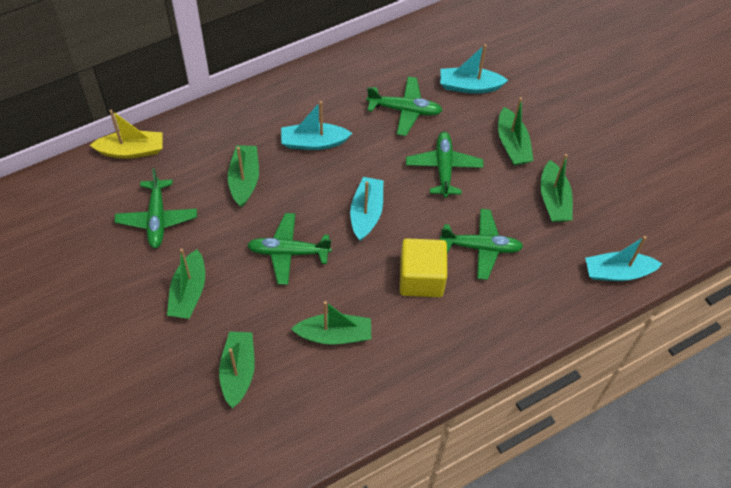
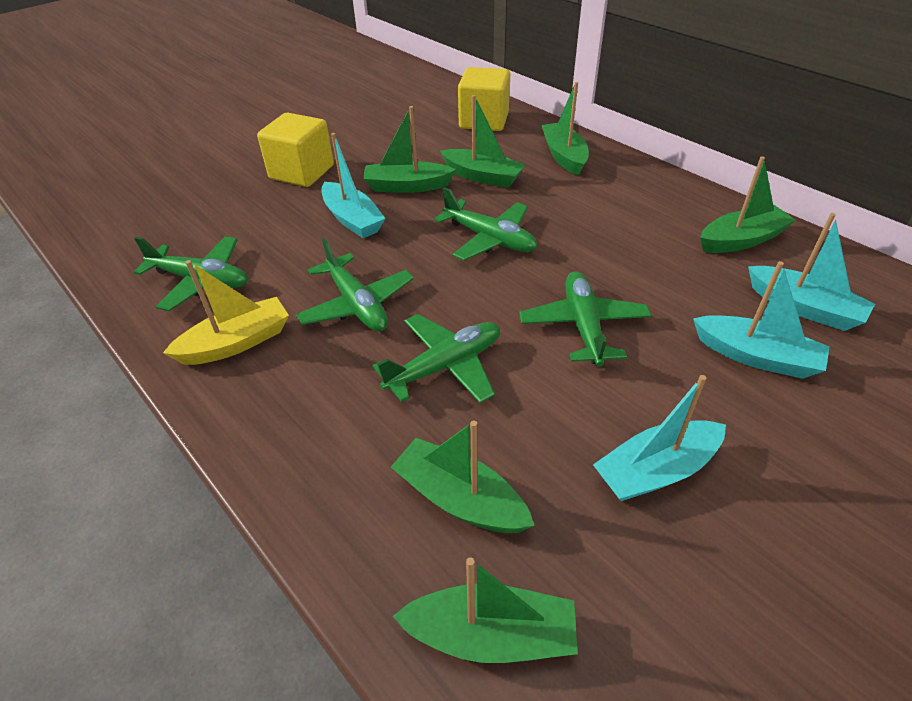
yellow cube: [400,238,447,297] = 1 -> [257,112,334,187] [458,67,510,131] = 2

